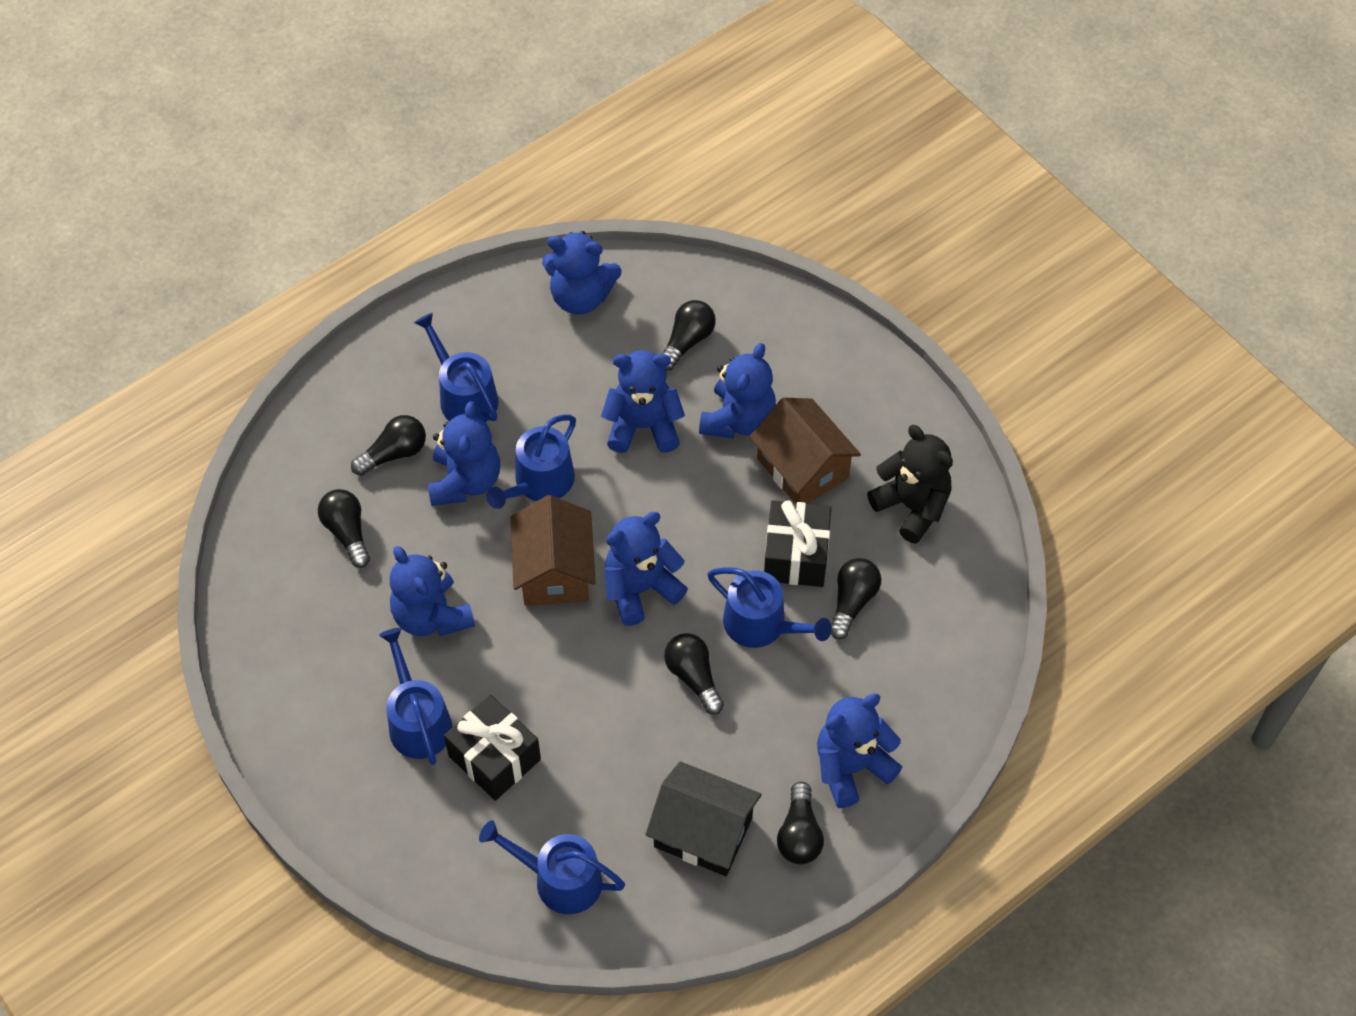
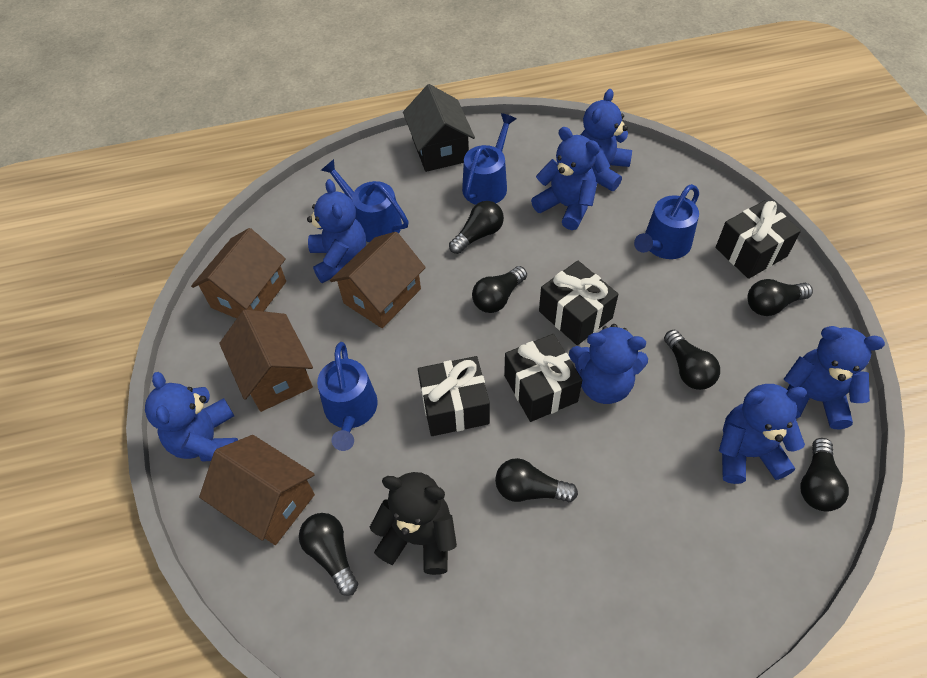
black gift: [444,694,541,801] [764,500,831,587] = 2 -> [418,356,490,436] [504,334,582,422] [539,261,619,345] [716,200,801,279] = 4
black light bulb: [318,489,370,568] [351,415,426,476] [662,300,716,371] [664,633,724,715] [777,781,824,864] [831,558,881,639] = 6 -> [299,513,358,596] [449,201,504,254] [472,266,527,313] [495,458,578,502] [664,330,720,390] [748,279,813,316] [800,438,849,512] = 7
blue watering can: [379,628,453,765] [414,313,498,422] [479,820,625,914] [486,415,576,509] [708,567,832,648] = 5 -> [317,342,378,451] [321,159,409,242] [462,113,517,205] [634,184,699,259] = 4
brown house: [510,495,596,606] [750,398,861,504] = 2 -> [191,228,286,319] [199,435,315,545] [219,309,313,412] [330,232,426,328] = 4

